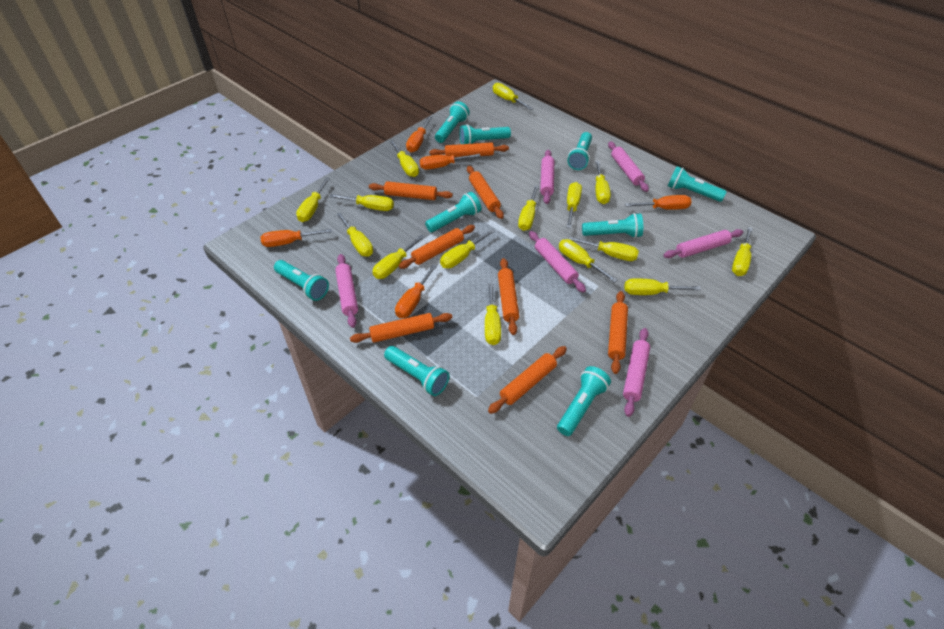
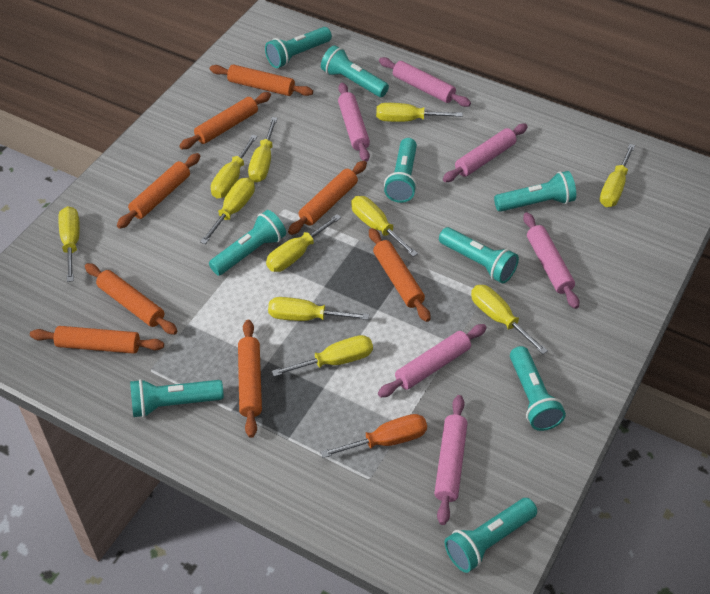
orange screwdriver: [260,229,332,247] [395,264,437,318] [406,116,432,153] [420,154,481,170] [625,195,692,210] = 5 -> [320,414,427,458] = 1
yellow screwdriver: [296,178,330,222] [330,194,394,211] [337,213,373,257] [373,234,425,279] [389,140,419,177] [440,229,495,268] [485,283,501,345] [493,83,533,110] [518,185,539,231] [559,239,617,283] [566,182,582,228] [568,236,639,261] [595,161,611,204] [624,278,701,295] [732,227,753,276] = 15 -> [58,206,80,282] [200,177,255,244] [211,134,258,198] [248,117,278,182] [266,214,341,272] [268,297,369,321] [272,335,373,377] [351,196,418,257] [376,103,463,122] [471,285,548,354] [600,144,635,207] = 11

